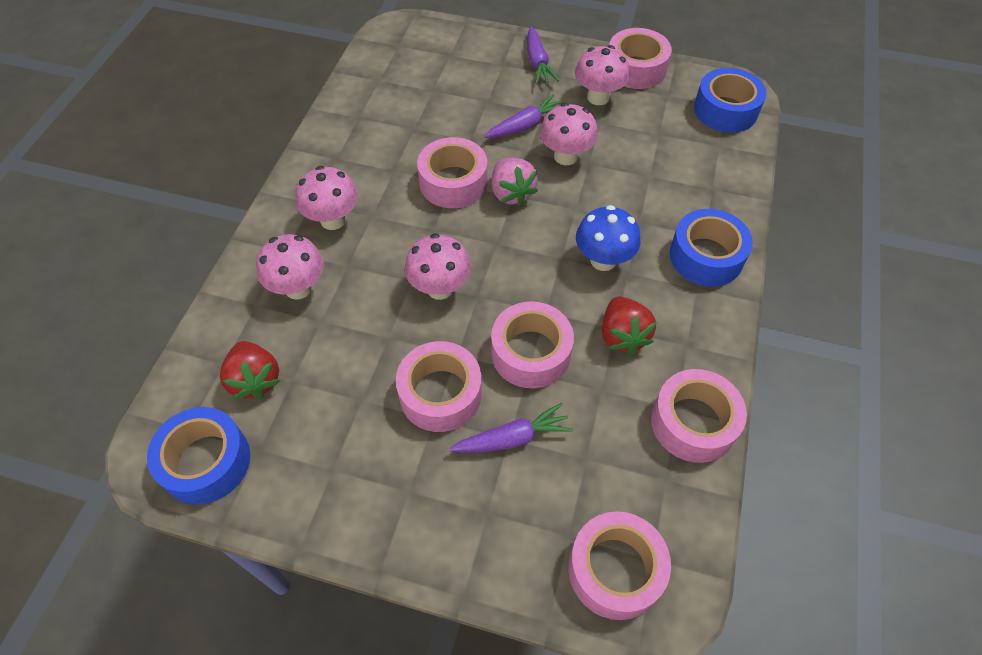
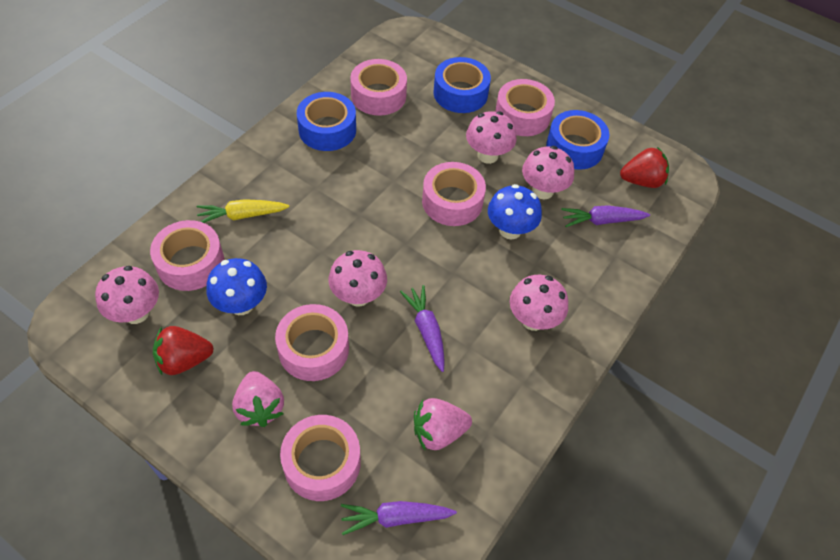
blue mushroom: [576,205,640,271] = 1 -> [206,258,267,315] [488,184,542,240] = 2
pink strawberry: [492,158,538,206] = 1 -> [232,371,284,427] [414,398,472,450] = 2
yellow carrot: none = 0 -> [197,199,289,223] = 1

